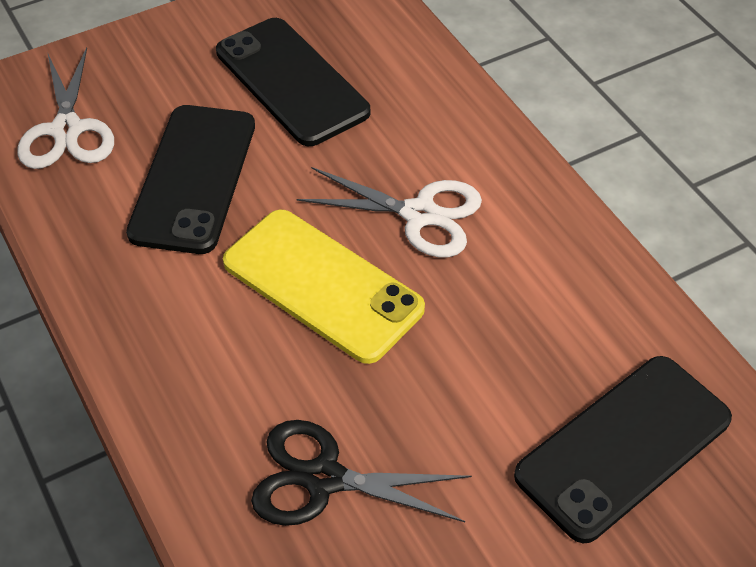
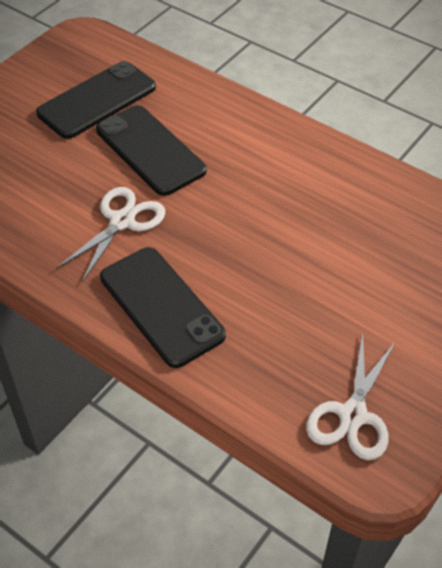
black scissors: [251,420,472,526] = 1 -> none = 0
yellow phone: [223,209,425,364] = 1 -> none = 0

